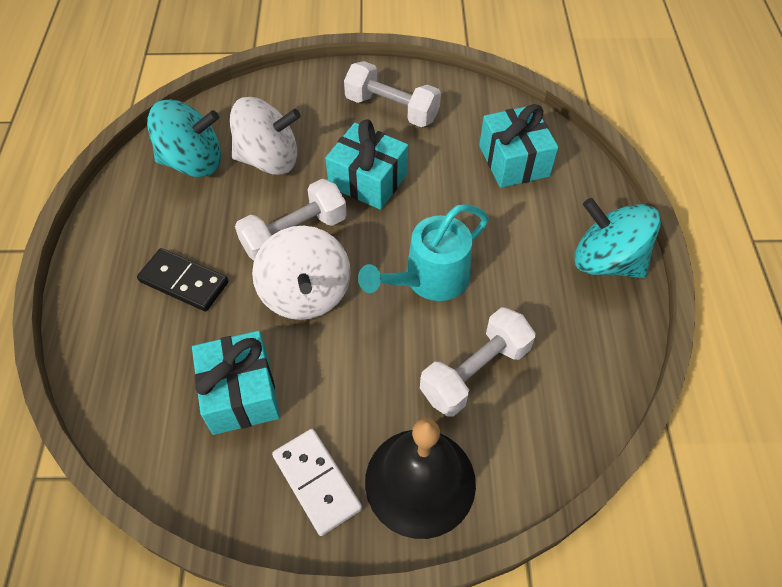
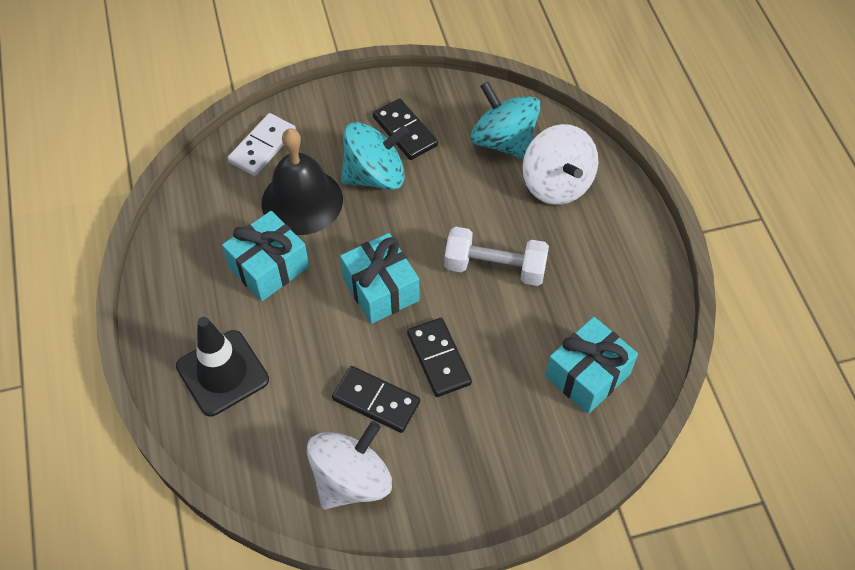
black domino: [137,248,228,312] = 1 -> [332,366,420,433] [373,98,438,160] [407,318,472,397] = 3
black traffic cone: none = 0 -> [176,317,269,416] = 1
turquoise watering can: [358,204,489,301] = 1 -> none = 0
white dumbbell: [235,179,347,261] [344,61,441,127] [420,307,536,417] = 3 -> [444,227,549,286] = 1

